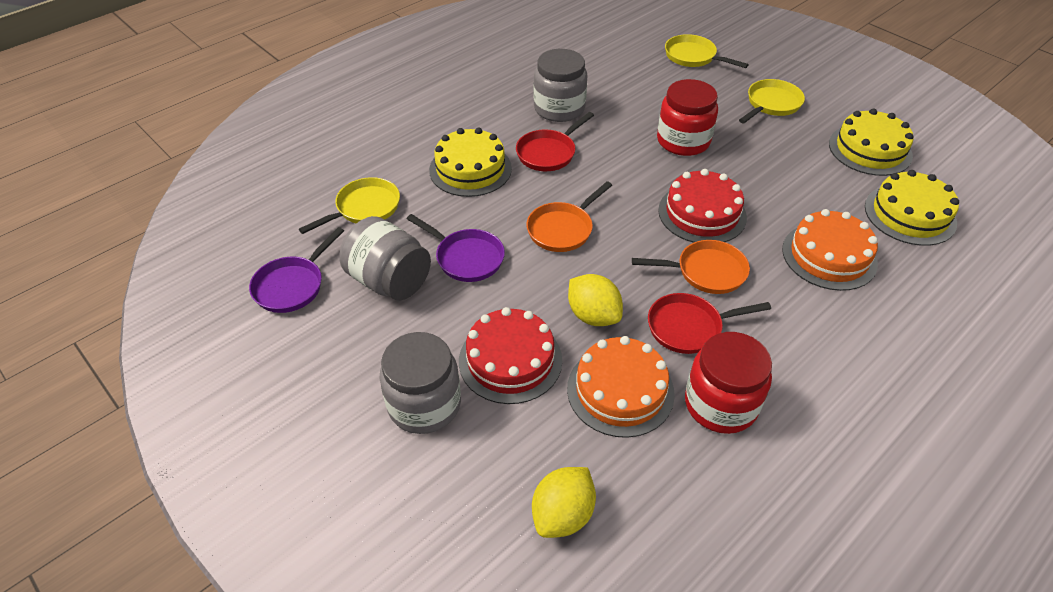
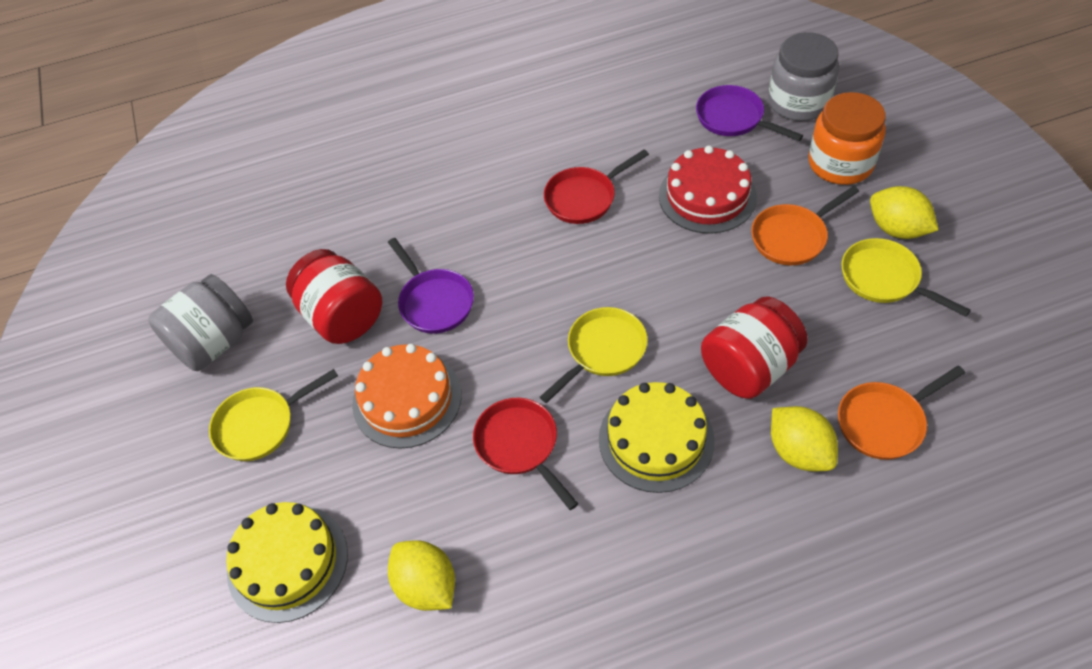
grey jar: [339,216,431,301] [380,332,461,434] [533,49,587,122] = 3 -> [148,274,253,371] [768,32,839,121] = 2
orange cake: [567,336,675,438] [782,209,878,291] = 2 -> [352,344,461,449] = 1
orange jar: none = 0 -> [808,92,886,185] = 1
red cake: [459,307,562,404] [658,169,747,243] = 2 -> [659,146,757,234] = 1
yellow cake: [429,128,512,197] [829,109,914,176] [865,170,959,246] = 3 -> [226,502,348,623] [599,382,714,493] = 2
yellow lemon: [532,467,596,538] [568,274,623,326] = 2 -> [388,540,455,611] [771,406,838,471] [870,186,938,239] = 3

